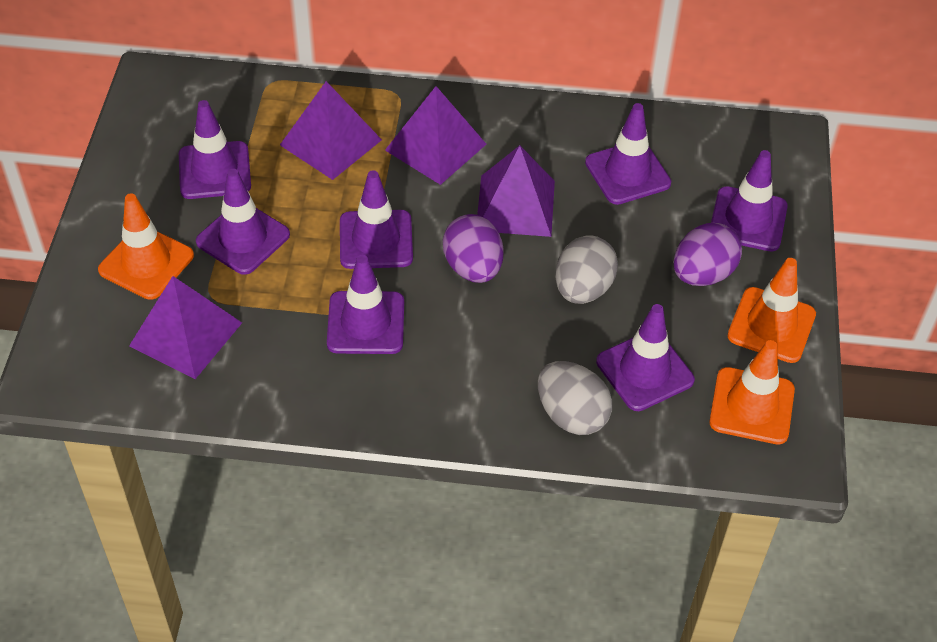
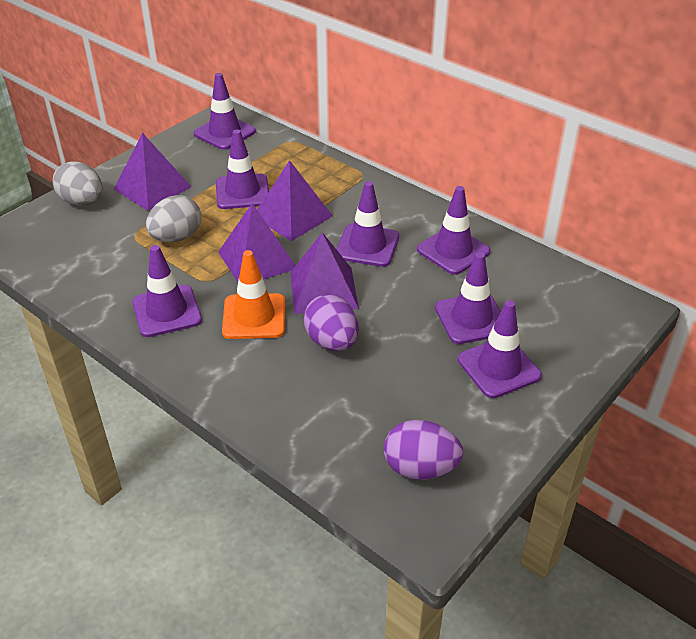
orange traffic cone: [98,193,194,300] [709,340,795,445] [728,258,816,363] = 3 -> [222,250,285,339] = 1

